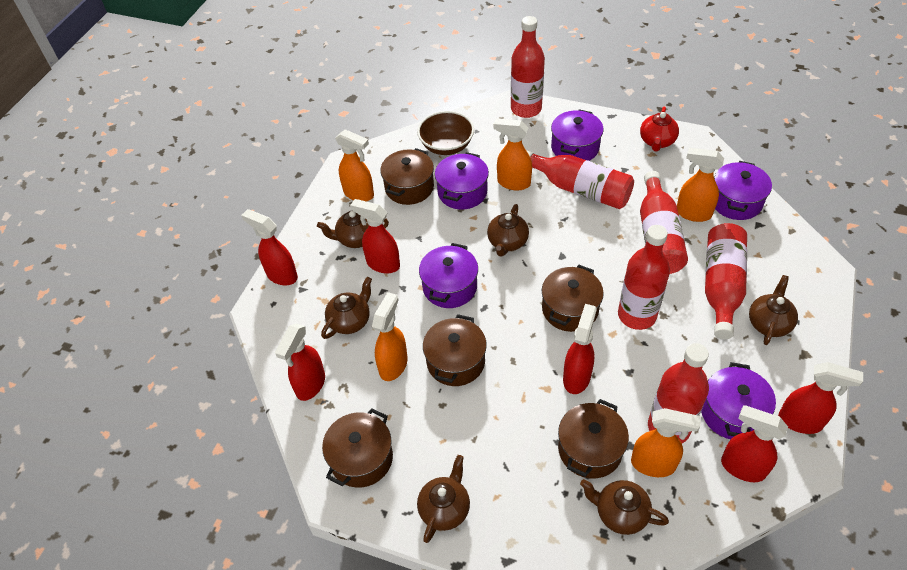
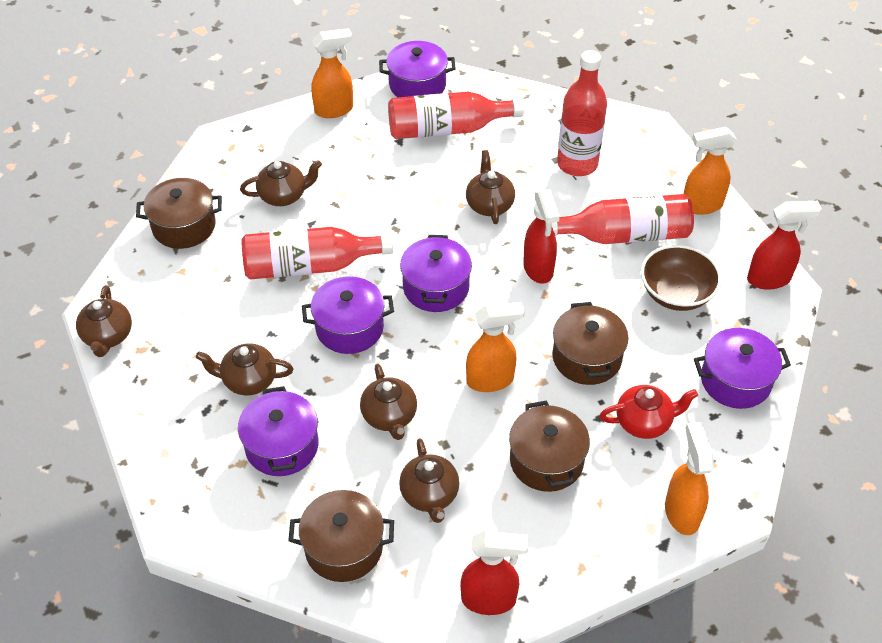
brown pot: [322,409,393,487] [381,148,434,205] [423,314,487,386] [542,265,604,332] [558,399,629,478] = 5 -> [136,178,222,249] [288,490,394,582] [509,400,590,492] [552,302,629,385] = 4
orange spray bottle: [335,129,374,201] [372,292,407,381] [493,118,532,190] [631,408,701,477] [677,148,724,222] = 5 -> [311,28,353,118] [466,302,525,392] [665,422,714,535] [684,127,737,215] = 4
red bottle: [511,16,545,118] [527,151,634,209] [618,225,670,330] [640,171,688,274] [648,343,709,443] [705,223,747,339] = 6 -> [242,227,393,280] [388,92,524,139] [552,194,694,244] [557,50,607,176] = 4
red spray bottle: [241,209,298,285] [275,324,325,401] [350,199,400,273] [563,304,597,394] [721,405,788,482] [778,362,863,434] = 6 -> [461,531,528,615] [523,189,560,284] [747,201,822,290] = 3

